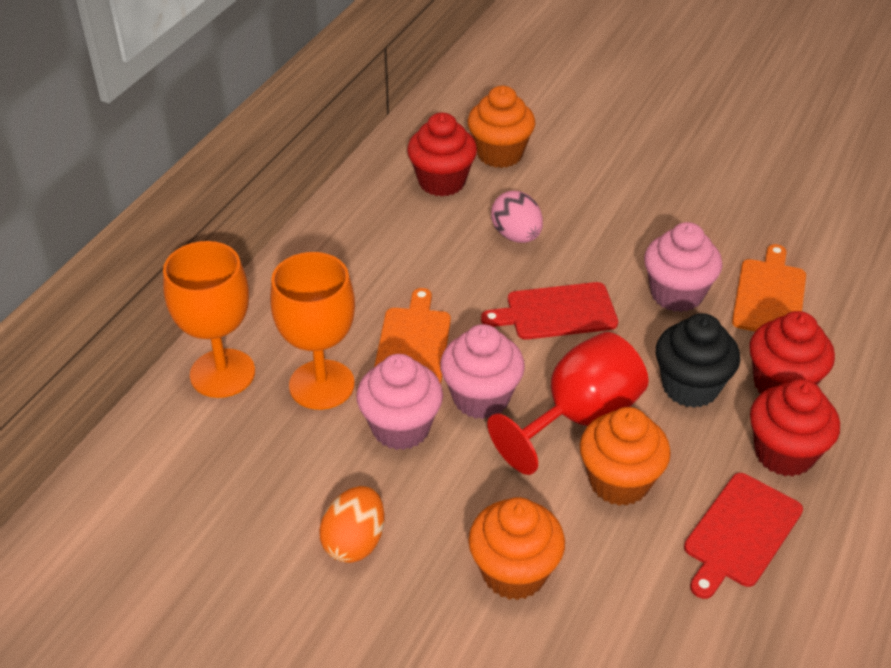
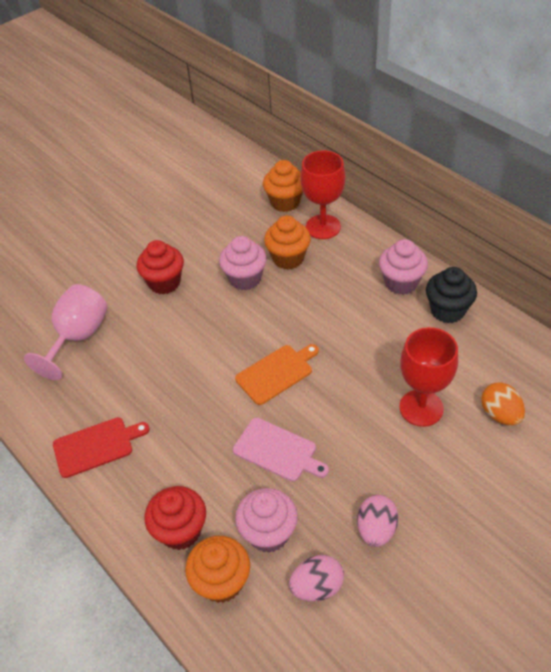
orange cutting board: [374,288,451,384] [732,244,806,331] = 2 -> [235,344,319,405] = 1
orange goblet: [163,241,255,398] [270,252,355,410] = 2 -> none = 0
pink cutting board: none = 0 -> [233,418,329,482] = 1
pink egg: [491,191,543,243] = 1 -> [289,555,344,601] [357,495,398,547] = 2
pink goblet: none = 0 -> [24,284,108,380] = 1
red cupcake: [407,113,477,196] [749,311,835,393] [750,379,840,477] = 3 -> [136,240,184,294] [145,486,206,550] = 2
red cutting board: [481,282,618,340] [684,473,803,599] = 2 -> [53,417,150,478] = 1
red goblet: [487,332,649,475] = 1 -> [300,151,345,239] [400,327,458,427] = 2

